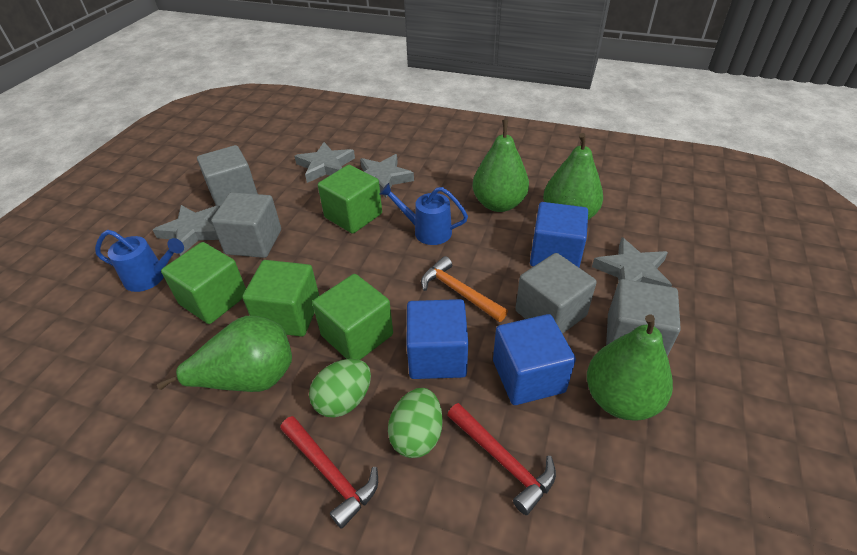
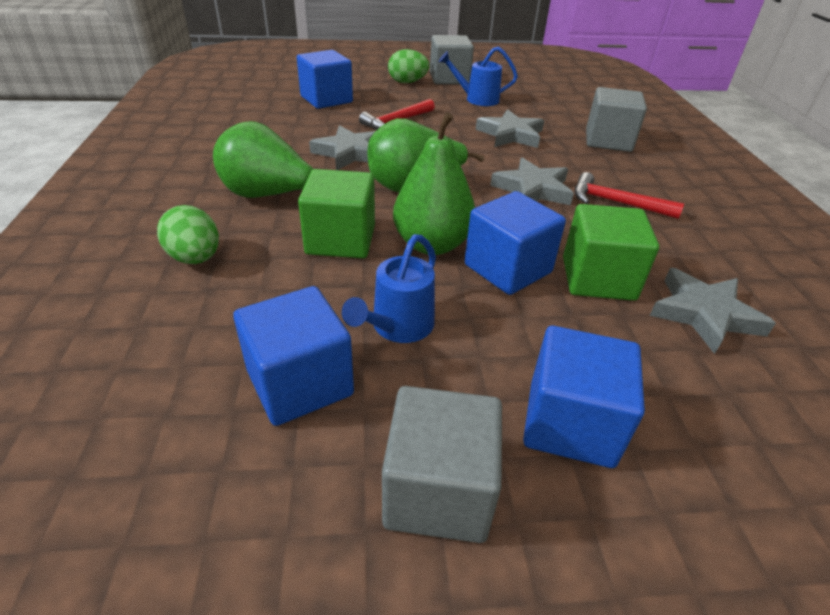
blue cube: [406,299,468,379] [493,314,576,405] [530,202,588,267] = 3 -> [233,286,354,426] [297,50,353,109] [465,191,566,295] [523,326,645,468] = 4
green cube: [161,242,246,324] [242,260,319,337] [312,274,393,360] [318,165,382,234] = 4 -> [298,169,375,258] [563,204,659,301] = 2
green pear: [157,316,292,392] [472,120,529,212] [543,133,603,220] [587,315,673,421] = 4 -> [213,121,313,198] [368,118,485,193] [393,112,475,255] = 3
grey cube: [197,145,258,206] [211,192,281,258] [515,253,597,334] [606,279,681,356] = 4 -> [382,386,502,543] [430,35,474,85] [586,87,647,152] = 3
orange hammer: [421,256,508,322] = 1 -> none = 0

